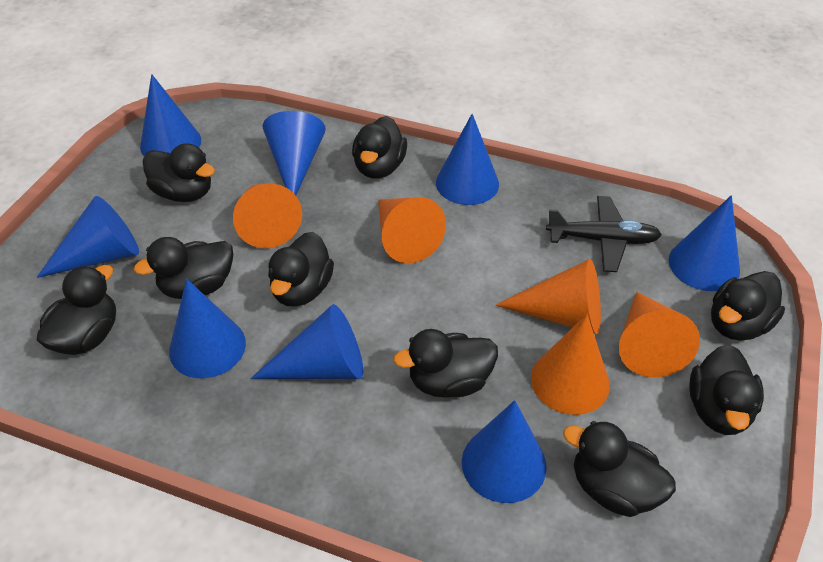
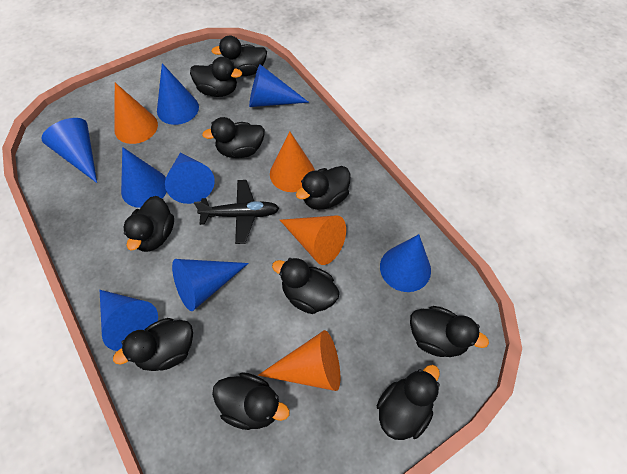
black duck: [37,265,116,355] [134,237,233,299] [142,143,215,202] [268,232,334,307] [352,116,407,179] [393,329,498,398] [563,421,676,517] [689,345,764,435] [711,271,785,341] = 9 -> [113,318,193,371] [123,196,174,252] [190,57,242,97] [202,117,265,158] [211,36,267,76] [212,372,290,430] [272,258,340,314] [296,166,351,210] [377,365,440,440] [410,306,489,357] = 10
orange cone: [233,183,302,248] [378,197,446,263] [495,259,601,334] [531,314,610,415] [619,292,700,377] = 5 -> [114,83,158,144] [258,330,340,391] [270,131,315,192] [280,215,346,265] = 4

